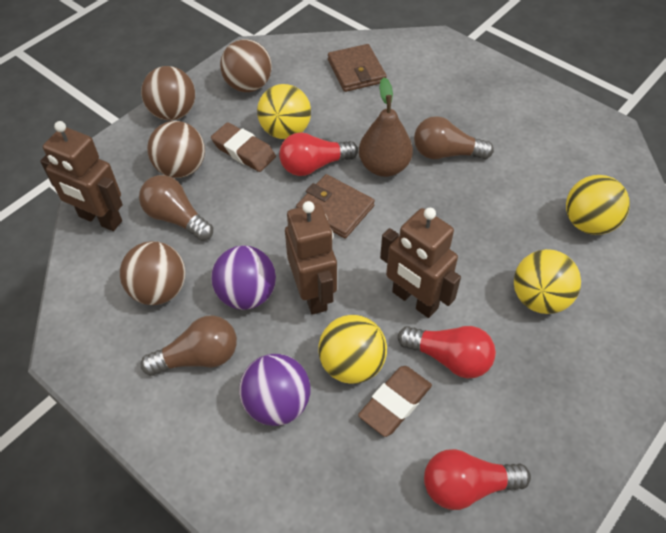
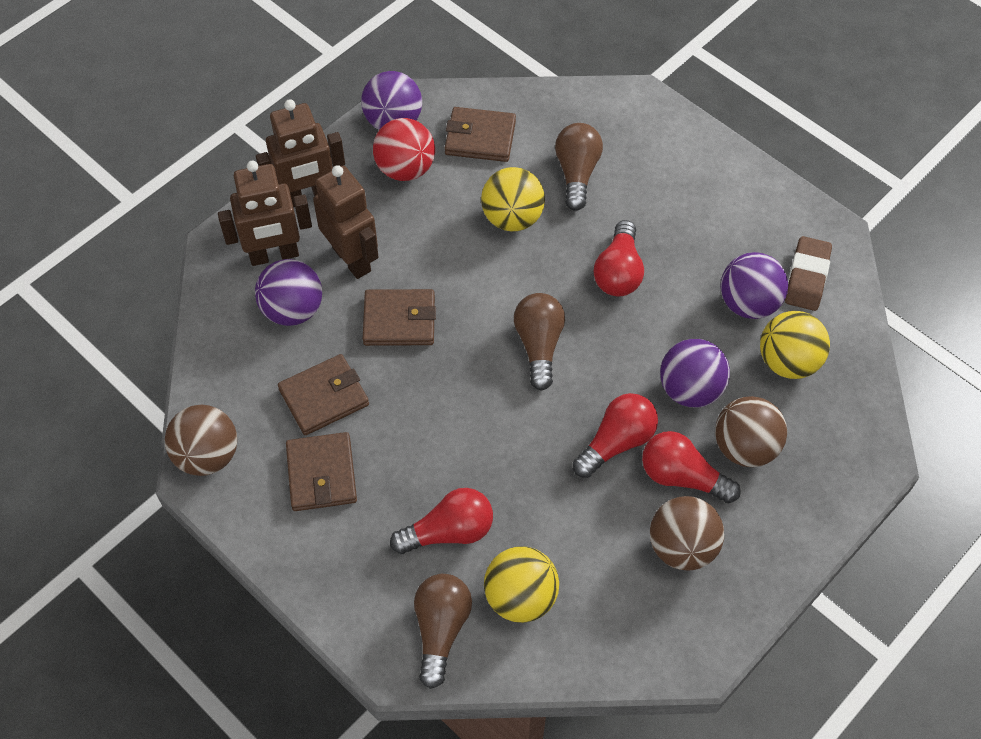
brown ball: [120,241,185,305] [141,66,195,120] [147,121,205,178] [220,39,272,92] = 4 -> [165,405,237,476] [650,496,724,571] [715,396,787,467] = 3
brown eraser: [211,122,276,172] [358,366,432,437] = 2 -> [785,236,832,311] = 1
brown pear: [359,78,413,177] = 1 -> none = 0
brown wallet: [296,174,375,239] [328,44,387,92] = 2 -> [278,354,369,435] [286,432,357,511] [363,289,436,346] [445,107,516,162] = 4
purple ball: [211,245,276,310] [239,354,311,426] = 2 -> [255,259,322,326] [361,71,422,130] [660,339,730,407] [721,252,788,319] = 4
red ball: none = 0 -> [373,118,435,181] = 1
red light bulb: [279,132,358,176] [398,326,496,378] [424,449,531,510] = 3 -> [390,488,493,554] [573,393,658,478] [594,220,644,296] [642,431,741,503] = 4
yellow ball: [257,84,311,139] [318,315,387,384] [514,249,581,314] [566,175,630,235] = 4 -> [481,167,545,231] [484,546,559,623] [760,311,830,379] = 3

